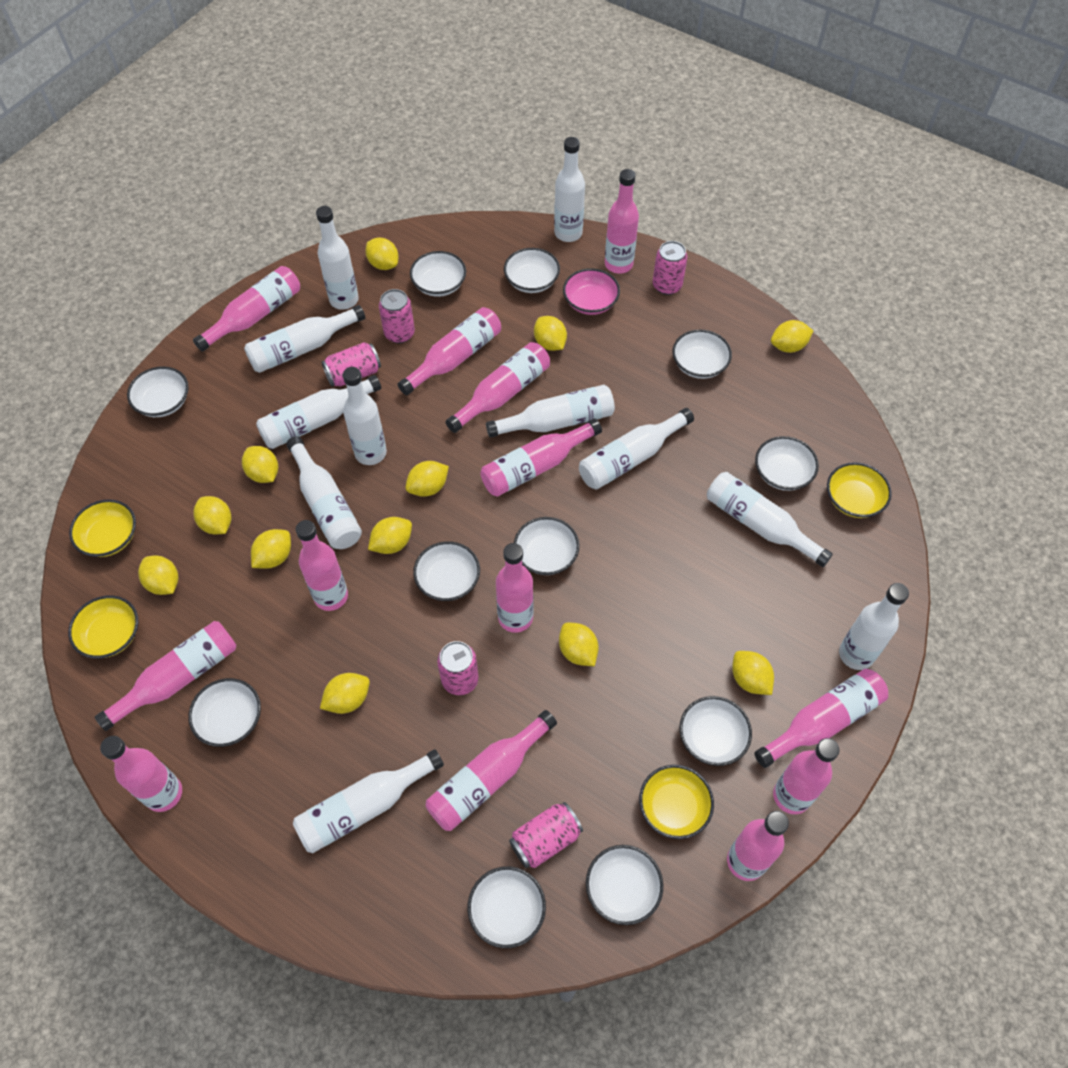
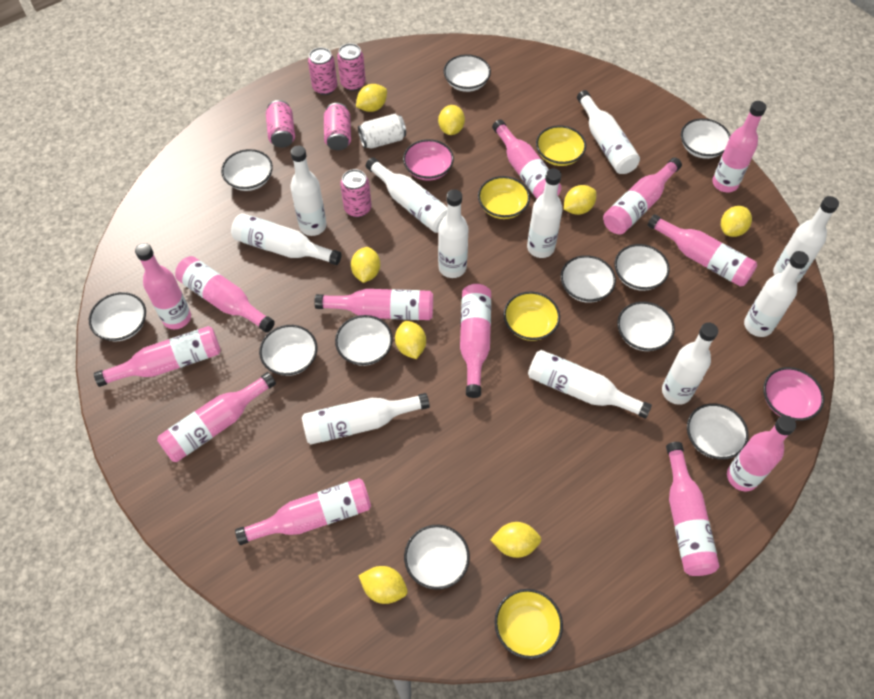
pink bowl: [563,268,620,315] = 1 -> [403,139,454,181] [763,367,824,421] = 2
white can: none = 0 -> [358,114,406,149] = 1
yellow lemon: [138,555,179,595] [193,496,231,535] [242,446,278,483] [251,529,291,569] [320,673,370,714] [365,237,399,270] [368,517,412,554] [405,461,449,497] [534,316,567,351] [559,622,599,666] [732,651,774,695] [771,320,813,353] = 12 -> [351,247,380,283] [356,84,387,112] [358,566,408,604] [395,321,426,359] [438,105,465,135] [490,522,541,558] [564,185,596,215] [721,206,752,237] = 8

